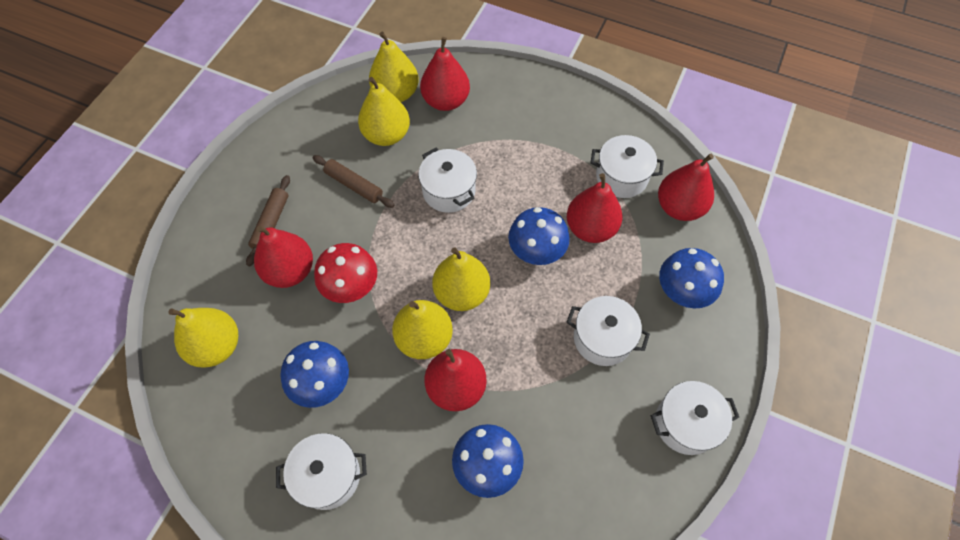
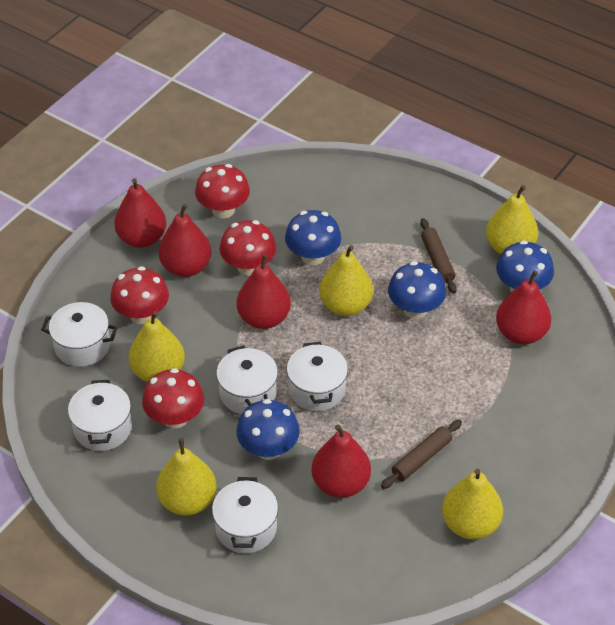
red mushroom: [314,243,377,303] = 1 -> [110,266,169,324] [142,368,204,429] [195,164,250,218] [220,220,276,276] = 4

